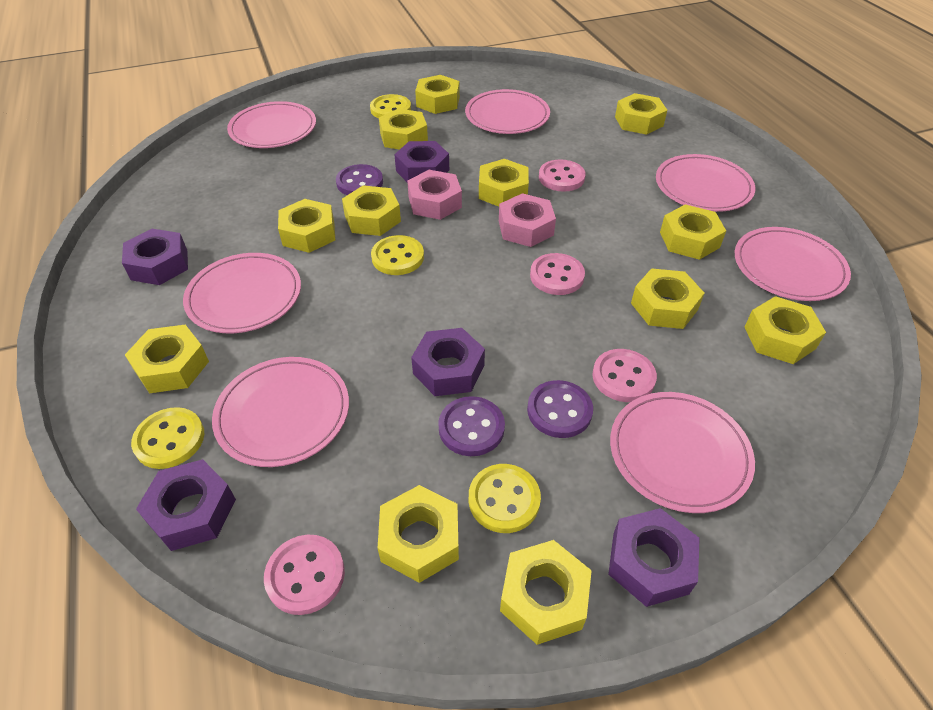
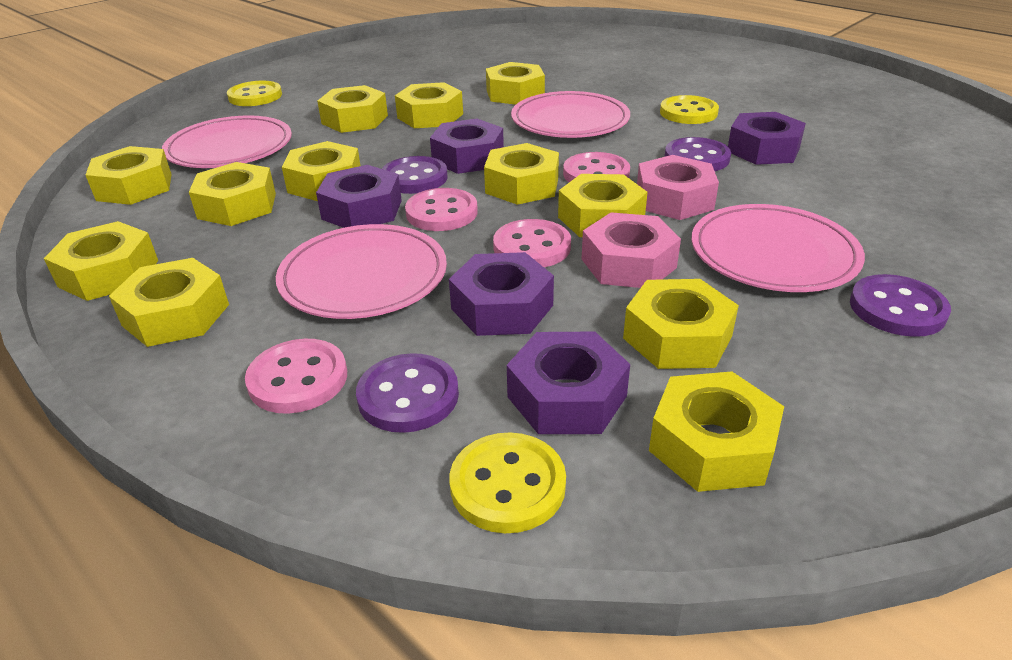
pink plate: [183,253,301,333] [212,357,349,467] [227,101,316,148] [465,89,550,134] [610,392,755,513] [656,154,755,212] [735,227,851,301] = 7 -> [162,115,292,168] [276,224,447,319] [511,91,630,138] [692,204,865,292] = 4
purple button: [336,164,383,195] [438,396,505,456] [527,380,593,438] = 3 -> [356,353,459,433] [382,156,448,194] [665,137,731,171] [850,274,951,337] = 4
yellow button: [131,407,204,469] [370,94,411,118] [371,235,424,275] [469,464,541,533] = 4 -> [227,81,282,106] [450,433,566,533] [660,95,719,124] = 3

